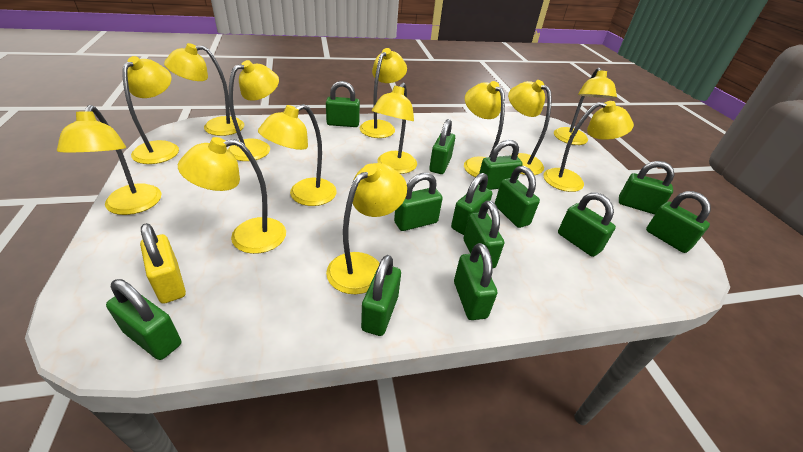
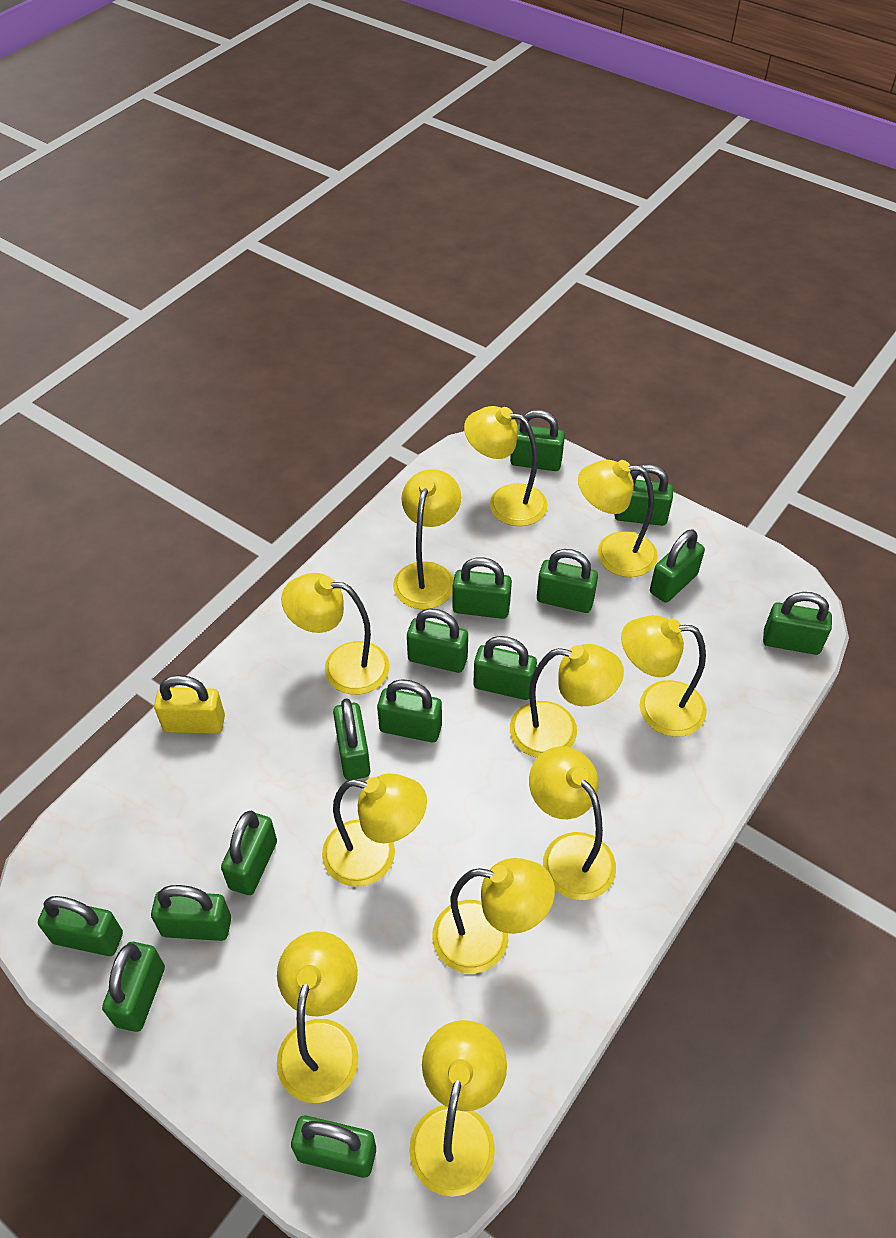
green padlock: [106,279,181,360] [326,81,360,127] [361,255,401,336] [394,173,443,231] [429,119,455,174] [451,173,492,235] [454,243,497,320] [463,201,504,269] [479,140,523,190] [495,166,540,228] [558,193,616,257] [619,161,675,215] [646,191,711,253] = 13 -> [38,896,123,956] [102,942,165,1032] [151,885,231,941] [221,811,277,895] [291,1116,376,1178] [333,698,370,780] [377,679,442,742] [407,608,468,673] [453,557,512,619] [474,636,537,700] [510,410,565,471] [537,549,598,613] [614,464,673,526] [650,529,705,603] [763,592,832,655] = 15
yellow lamp: [57,105,162,215] [122,56,179,164] [164,43,244,136] [178,137,286,254] [228,60,279,161] [258,104,337,206] [326,163,407,294] [360,48,407,138] [372,83,417,174] [464,81,505,177] [508,80,552,175] [543,101,634,192] [554,68,617,145] = 13 -> [277,931,359,1103] [281,573,390,695] [322,774,427,887] [393,469,461,609] [409,1020,507,1197] [432,858,555,973] [464,406,548,526] [510,644,624,758] [529,746,616,900] [578,460,658,577] [621,615,707,737] = 11

